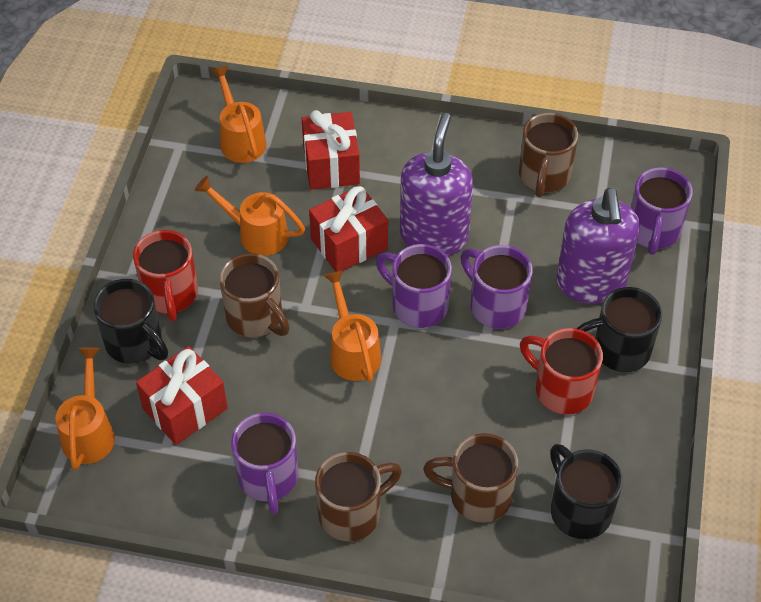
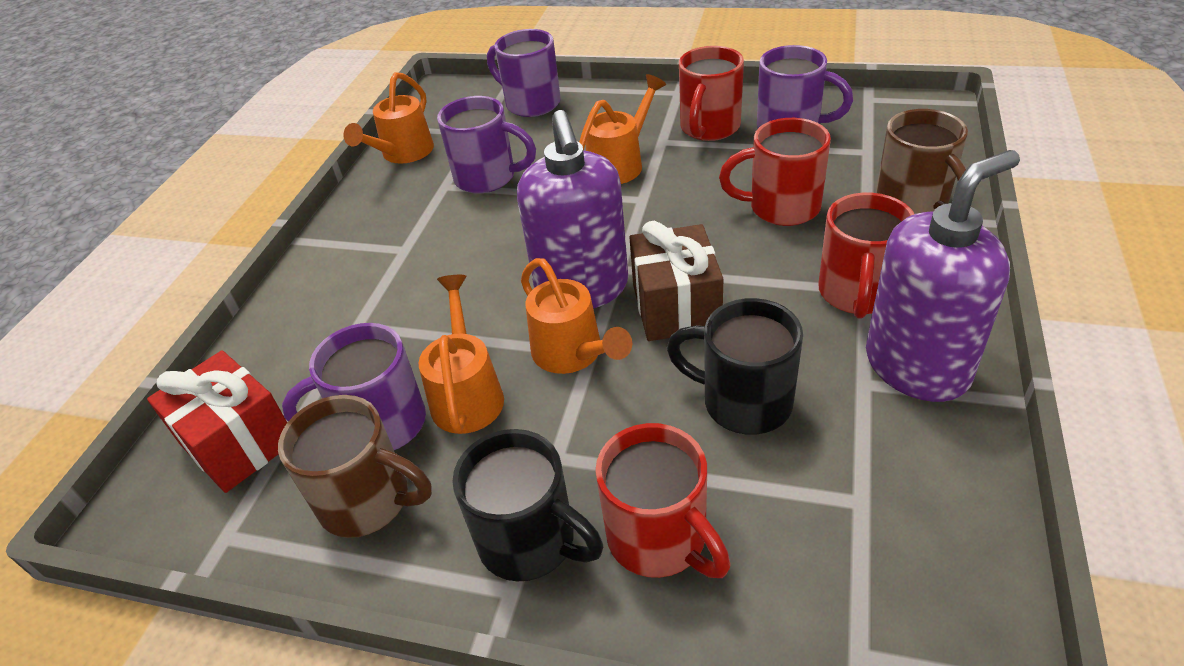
black mug: [93,279,168,364] [550,444,623,539] [576,287,662,372] = 3 -> [452,429,603,581] [667,298,803,435] = 2
brown gift: none = 0 -> [629,221,723,341] = 1
brown mug: [219,253,290,338] [315,452,402,542] [423,433,518,523] [519,113,578,197] = 4 -> [278,395,432,538] [876,109,968,214] = 2
red gift: [136,346,228,445] [302,110,360,190] [309,186,388,272] = 3 -> [147,350,287,493] = 1
red mug: [133,230,198,321] [520,328,603,415] = 2 -> [595,423,731,578] [679,46,744,141] [719,118,831,226] [818,193,914,319] = 4

